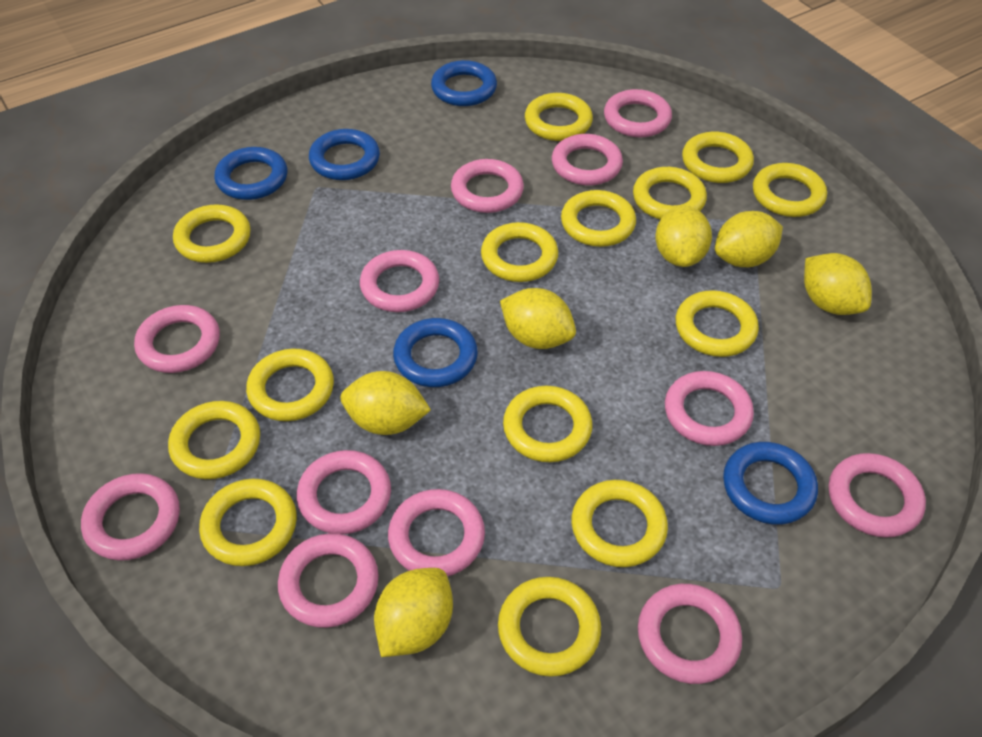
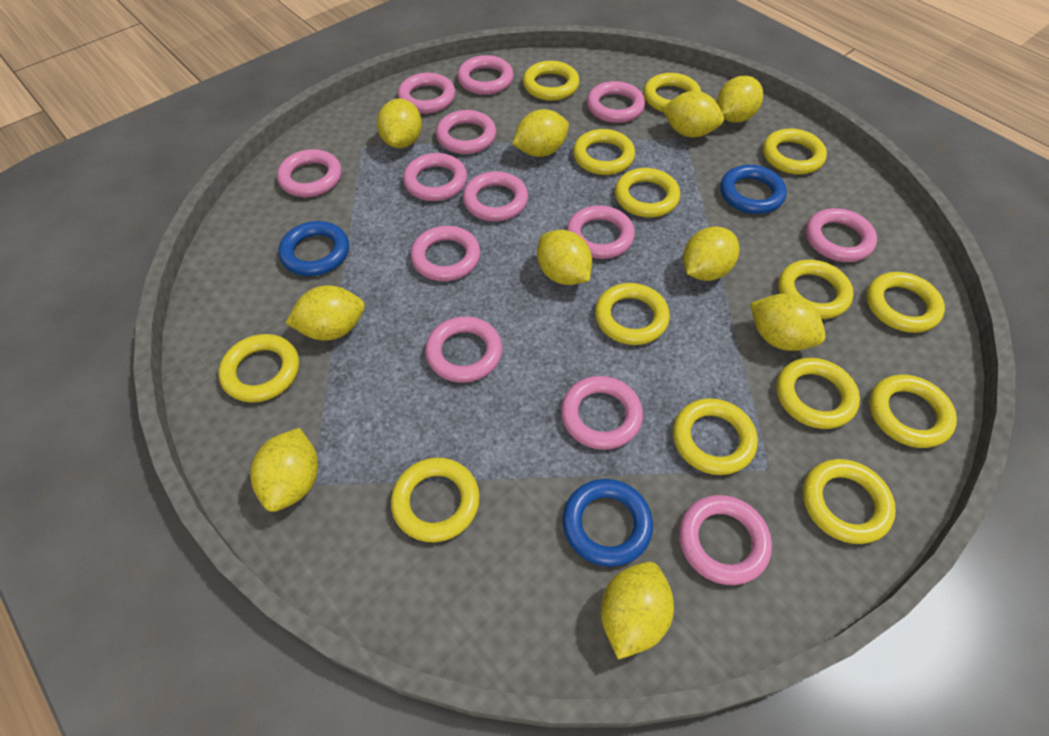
blue ring: [214,147,287,200] [309,129,380,180] [393,318,478,387] [431,60,497,106] [723,442,818,525] = 5 -> [279,221,349,276] [562,479,653,567] [720,165,787,214] = 3
pink ring: [81,473,180,561] [134,305,220,373] [278,533,379,628] [297,450,391,534] [360,250,439,312] [388,489,485,576] [451,159,524,213] [552,134,623,185] [604,89,672,137] [638,584,742,684] [665,371,754,446] [829,453,926,538] = 12 -> [277,149,342,197] [398,73,455,114] [403,153,467,201] [410,226,480,281] [425,316,502,383] [436,110,496,154] [457,55,514,95] [463,171,528,221] [561,376,643,450] [566,205,635,259] [587,81,645,123] [679,495,772,585] [806,208,877,262] = 13
yellow lemon: [340,371,431,435] [374,568,453,657] [500,288,576,349] [655,206,712,267] [715,211,783,267] [804,253,872,315] = 6 -> [250,428,318,512] [286,285,365,340] [377,99,422,148] [512,109,569,157] [537,230,592,285] [601,562,674,660] [662,91,724,137] [683,227,739,281] [717,76,763,123] [750,294,826,351] = 10

